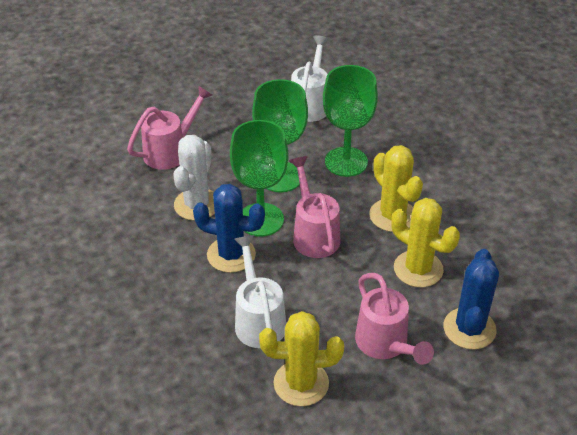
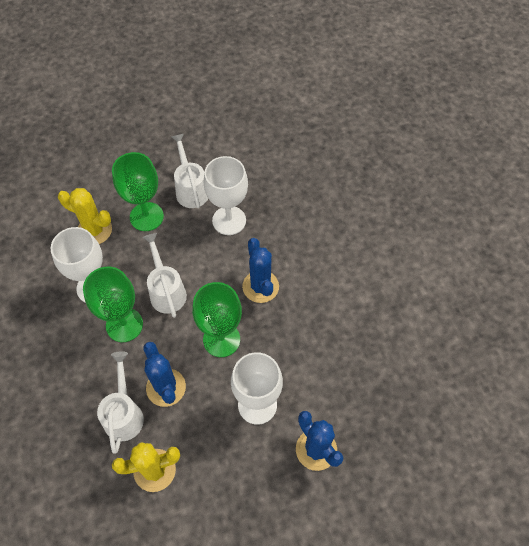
blue cactus: [193,184,265,273] [443,249,499,349] = 2 -> [143,342,186,407] [242,238,279,303] [296,411,343,471] = 3
pink watering can: [127,85,212,170] [289,156,340,258] [355,273,434,365] = 3 -> none = 0
white cactus: [173,135,215,221] = 1 -> none = 0
white goblet: none = 0 -> [51,227,103,303] [204,156,248,235] [231,352,283,425] = 3
white watering can: [234,235,286,348] [291,35,329,122] = 2 -> [97,351,144,454] [142,233,187,318] [171,134,208,208] = 3
yellow cactus: [259,311,344,406] [369,145,423,232] [391,198,460,287] = 3 -> [58,188,112,244] [112,442,180,492] = 2

